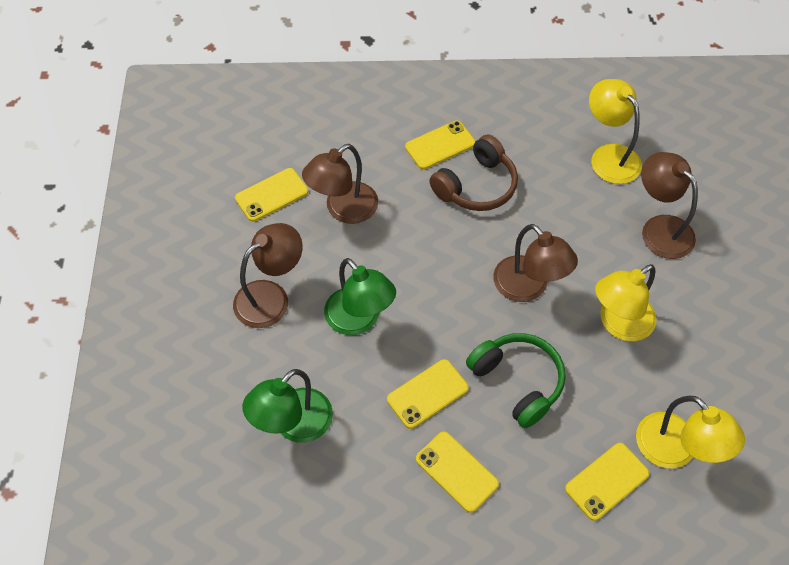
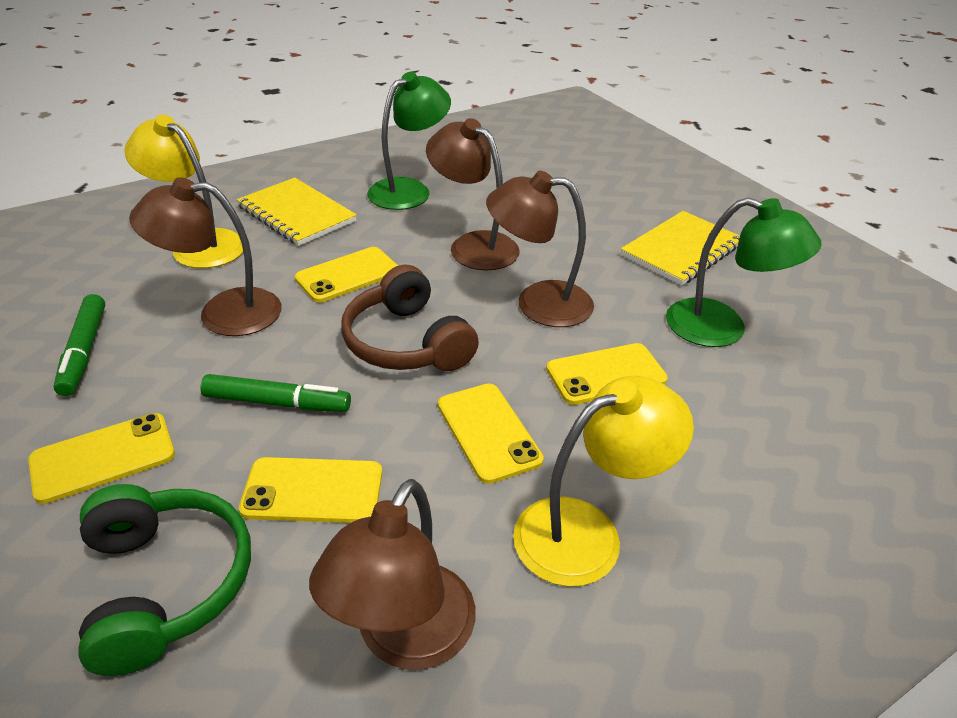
green marker: none = 0 -> [53,294,105,396] [200,374,351,412] = 2
yellow lamp: [589,79,642,184] [595,264,657,341] [636,396,745,468] = 3 -> [124,115,243,268] [513,376,694,587] = 2
yellow notebook: none = 0 -> [237,177,357,246] [621,211,740,285] = 2

